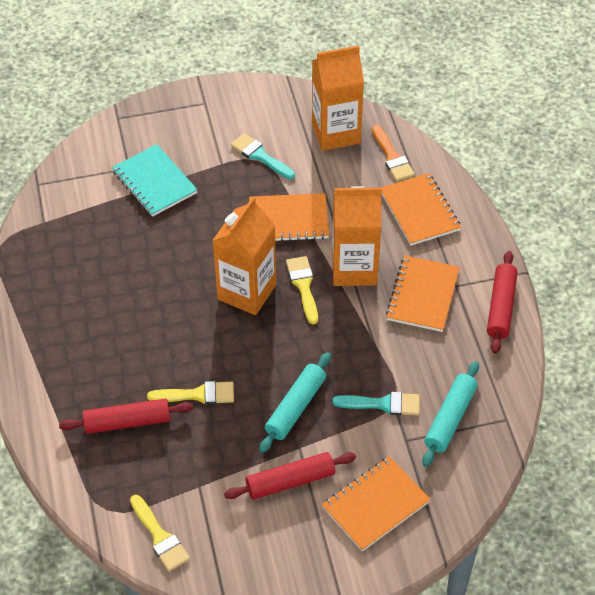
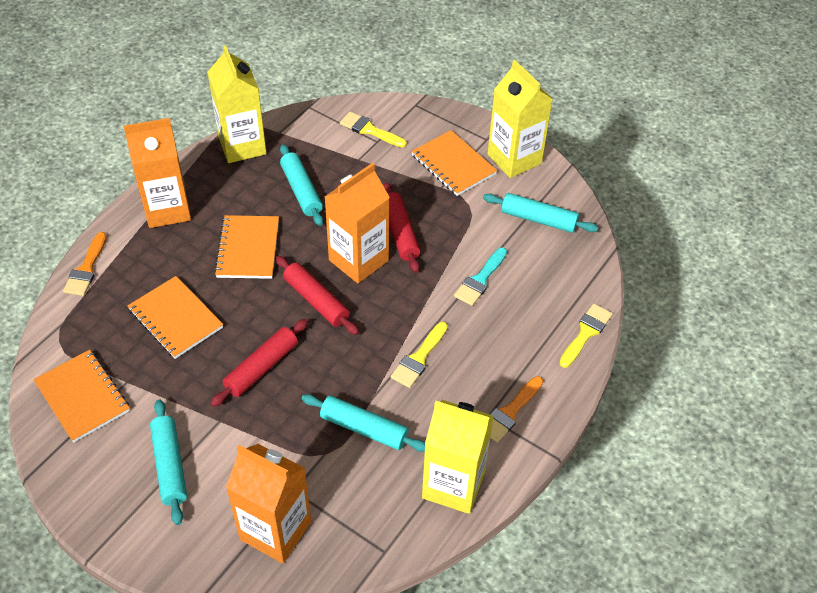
orange brush: [372,125,415,181] = 1 -> [63,232,107,296] [490,376,543,443] = 2
turquoise brush: [231,133,295,180] [332,392,420,415] = 2 -> [454,247,507,306] = 1
turquoise notebook: [112,144,198,217] = 1 -> none = 0
turquoise rolling pin: [259,352,331,453] [422,361,479,467] = 2 -> [150,399,187,525] [280,144,323,226] [302,394,425,452] [483,193,598,233] = 4
yellow carton: none = 0 -> [207,45,267,163] [422,400,494,514] [487,60,553,178] = 3

